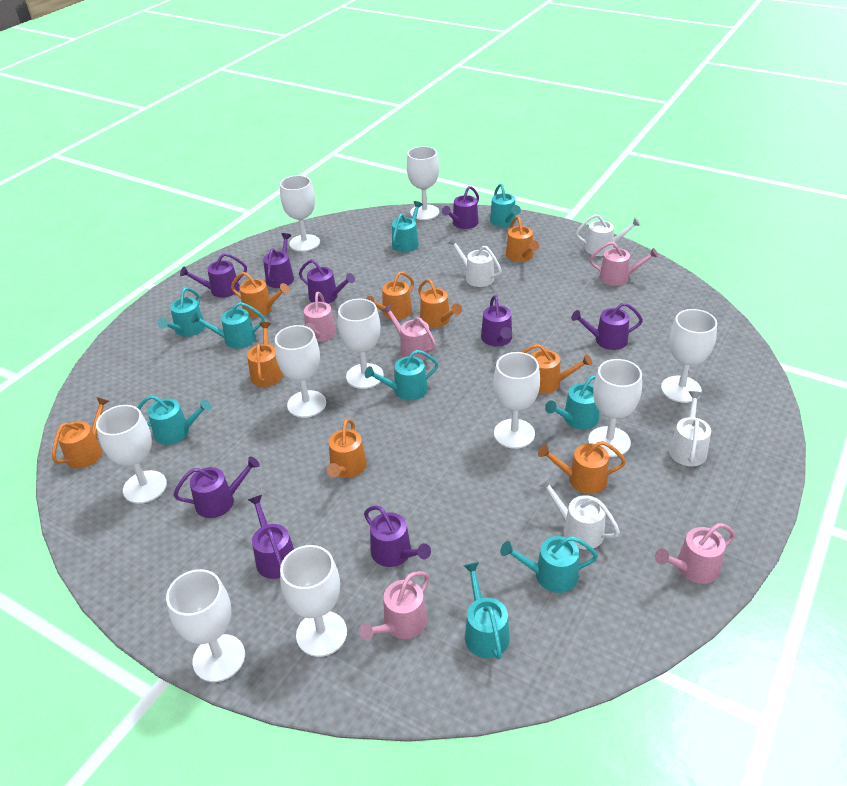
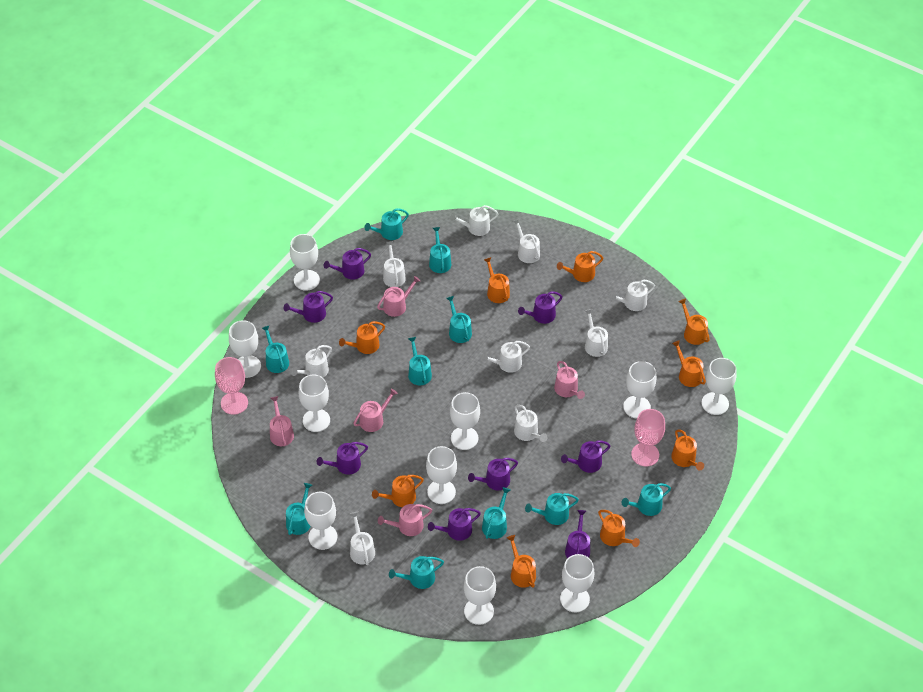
pink goblet: none = 0 -> [215,357,248,415] [631,409,665,467] = 2
purple watering can: [174,456,260,518] [180,253,247,298] [248,495,294,579] [263,233,294,288] [299,259,355,304] [364,506,431,567] [442,186,479,229] [481,295,512,346] [571,302,643,350] = 9 -> [284,291,333,323] [317,442,368,475] [324,248,371,280] [428,508,481,541] [468,458,518,490] [518,291,562,324] [561,440,610,473] [565,510,590,558] = 8
turquoise watering can: [137,395,211,445] [158,287,205,337] [191,302,265,349] [365,350,438,400] [392,201,423,252] [463,562,510,659] [490,184,521,227] [500,536,598,593] [545,376,600,429] = 9 -> [262,326,289,373] [286,483,312,535] [364,208,409,240] [389,556,444,589] [408,337,432,385] [429,227,451,273] [446,296,472,343] [482,487,511,539] [525,493,579,525] [622,483,671,516] = 10
white watering can: [448,237,502,287] [538,476,620,550] [576,214,641,256] [669,391,711,466] = 4 -> [290,345,332,378] [350,512,375,565] [383,241,406,287] [450,205,499,236] [481,341,530,373] [513,219,540,263] [514,405,547,442] [585,309,608,357] [610,280,655,311] = 9

